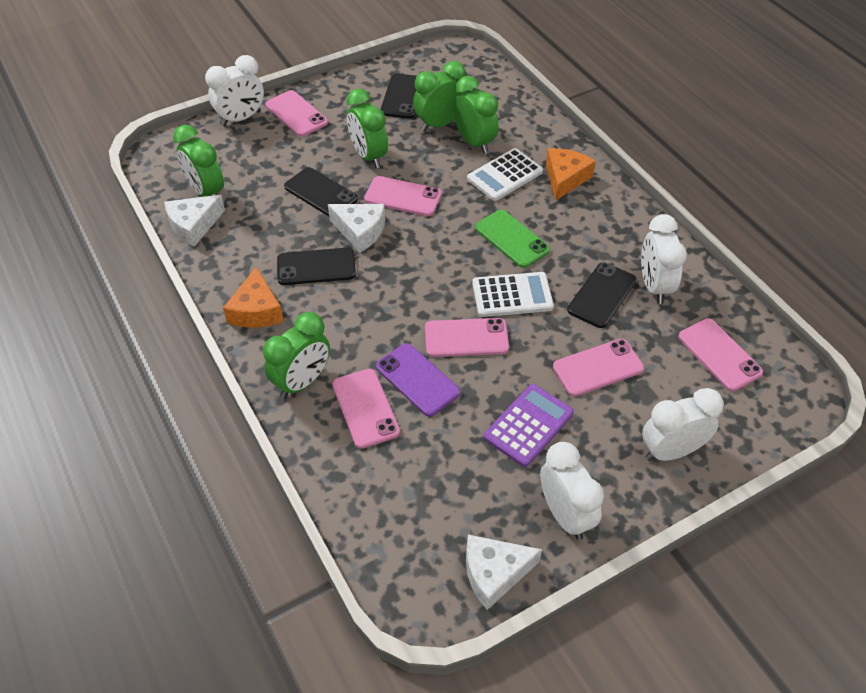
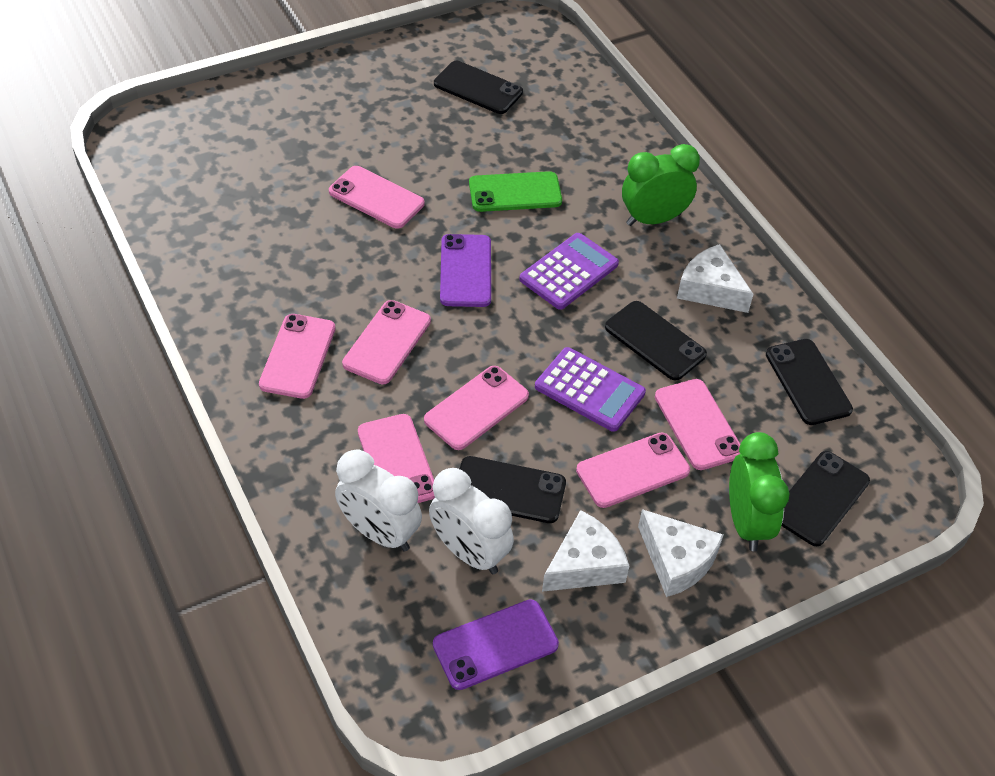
black phone: [277,248,356,285] [284,167,358,216] [380,74,417,119] [567,262,636,328] = 4 -> [434,61,523,114] [460,456,566,523] [605,301,707,381] [766,339,853,425] [782,451,870,546] = 5
green clock: [173,124,224,197] [263,312,330,398] [347,89,388,168] [413,61,466,132] [453,76,499,154] = 5 -> [622,144,700,226] [729,432,790,551] = 2
orange cheese: [223,267,284,328] [546,148,596,201] = 2 -> none = 0
pink phone: [265,90,328,136] [332,369,400,449] [364,176,442,216] [425,318,509,357] [553,339,644,396] [678,318,763,391] = 6 -> [259,314,335,399] [329,166,424,229] [342,300,431,384] [358,414,435,503] [424,366,529,450] [576,432,690,508] [655,379,740,470] = 7
purple calculator: [484,384,574,467] = 1 -> [519,233,619,310] [535,347,646,432] = 2
purple phone: [376,343,460,416] = 1 -> [433,599,559,690] [440,234,491,307] = 2
white calculator: [467,148,543,201] [472,272,554,317] = 2 -> none = 0
white clock: [205,55,264,126] [540,442,604,540] [641,214,687,304] [642,388,724,461] = 4 -> [335,450,422,552] [429,468,514,574] = 2

